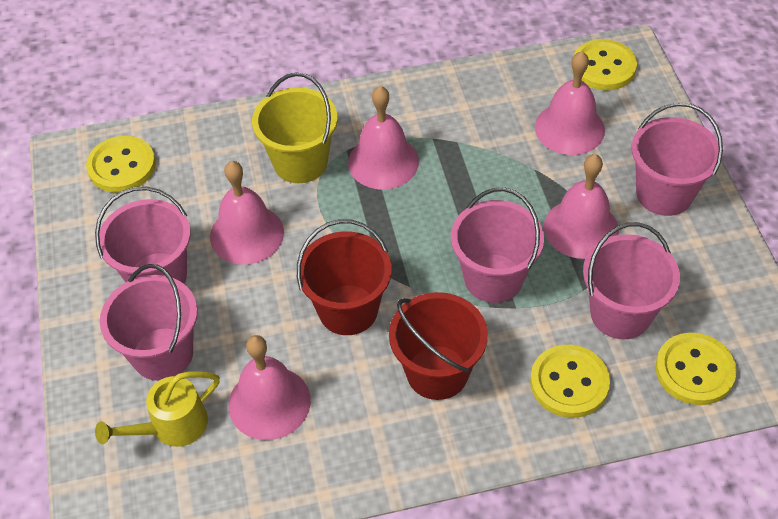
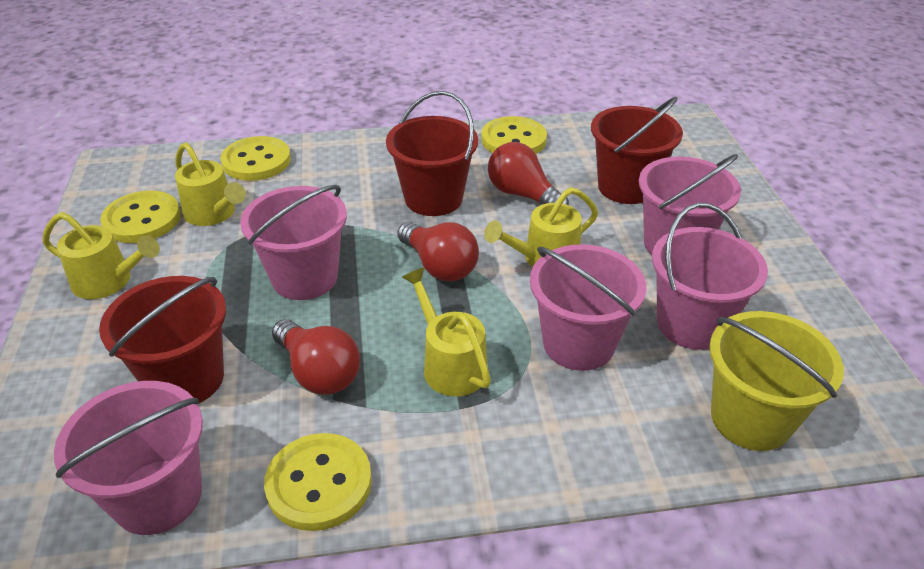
pink bell: [210,161,284,265] [229,335,311,440] [348,86,419,189] [535,51,605,155] [544,154,619,259] = 5 -> none = 0
red bucket: [297,219,392,335] [389,292,488,400] = 2 -> [99,276,226,403] [386,91,478,216] [591,97,683,204] = 3
red light bulb: none = 0 -> [272,319,360,395] [397,222,479,281] [488,142,569,205] = 3
yellow watering can: [95,371,220,447] = 1 -> [42,212,160,299] [175,143,246,226] [402,268,491,396] [484,187,598,267] = 4

